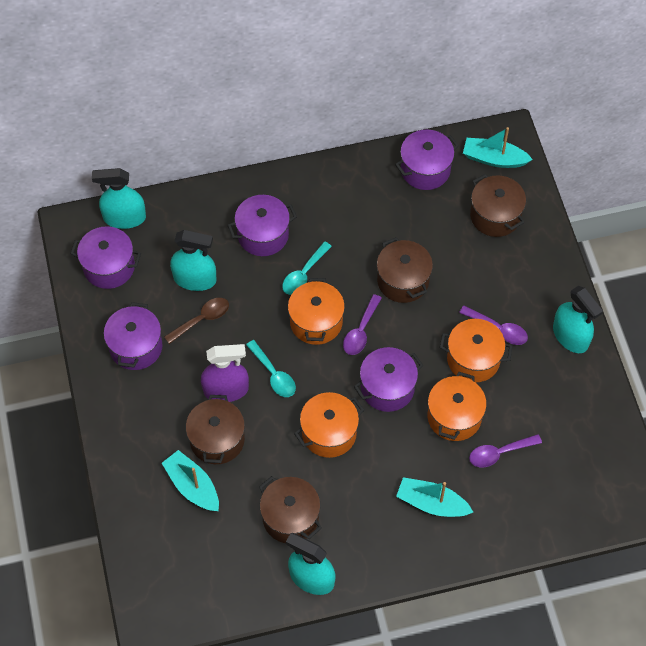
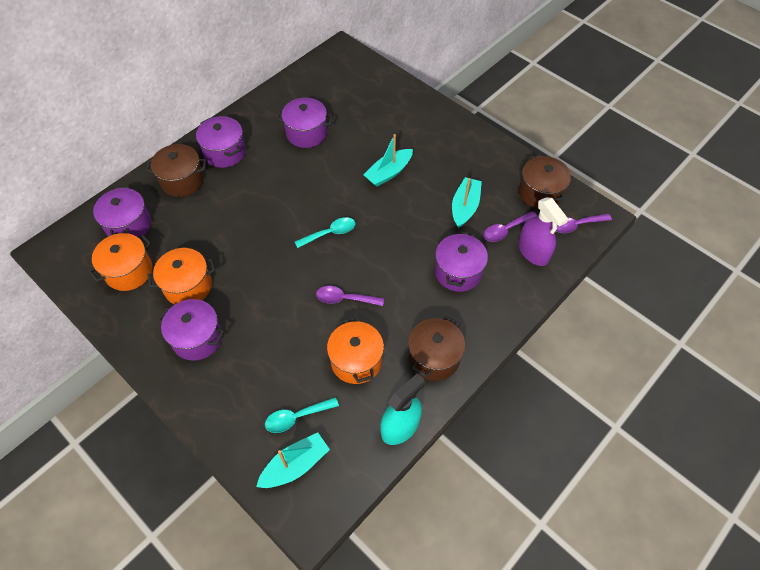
brown pot: [186,395,245,464] [259,476,322,543] [377,237,433,303] [470,174,526,237] = 4 -> [146,144,207,197] [408,316,465,381] [519,155,571,209] = 3
brown spoon: [164,298,229,344] = 1 -> none = 0
orange pot: [288,278,345,345] [294,392,364,458] [428,372,487,441] [440,319,513,383] = 4 -> [88,233,152,291] [147,248,215,304] [327,318,384,384] = 3
turquoise spray bottle: [92,168,146,229] [170,230,216,291] [286,533,335,595] [553,286,603,353] = 4 -> [380,374,425,445] = 1

